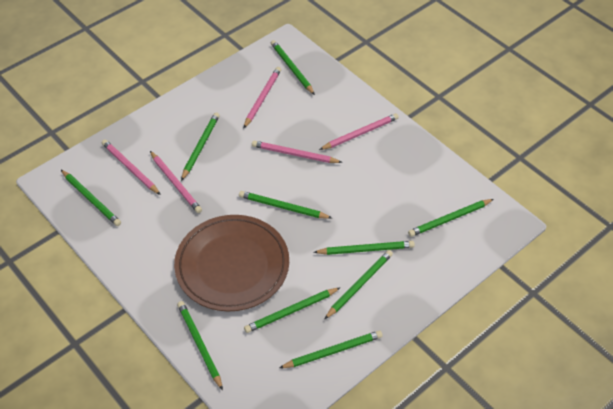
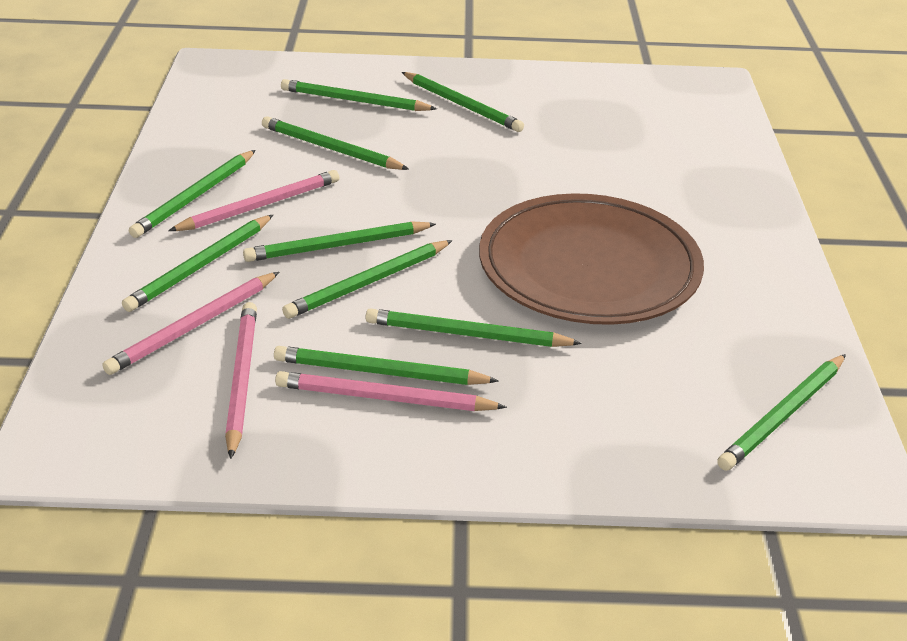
pink pencil: [102,139,161,195] [150,151,202,213] [244,67,281,128] [252,141,343,163] [319,113,399,150] = 5 -> [102,272,279,375] [168,170,339,231] [225,302,257,459] [275,371,507,411] = 4

